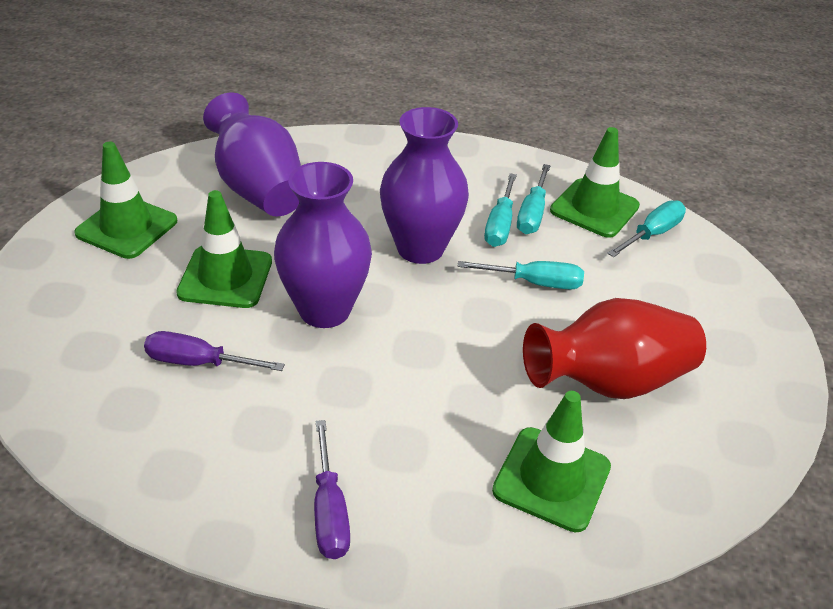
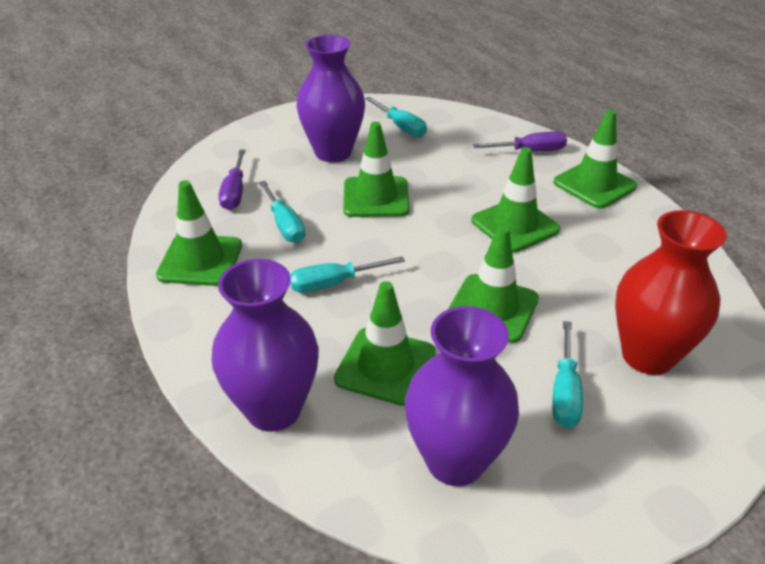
green traffic cone: [74,142,177,259] [177,190,272,308] [492,391,611,532] [550,127,640,238] = 4 -> [156,180,242,286] [334,281,436,406] [343,122,410,217] [448,226,539,343] [471,147,560,252] [553,110,637,209] = 6

